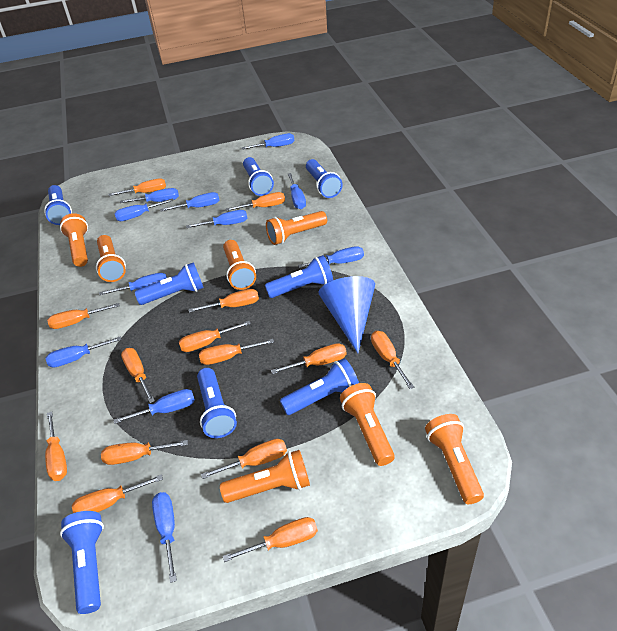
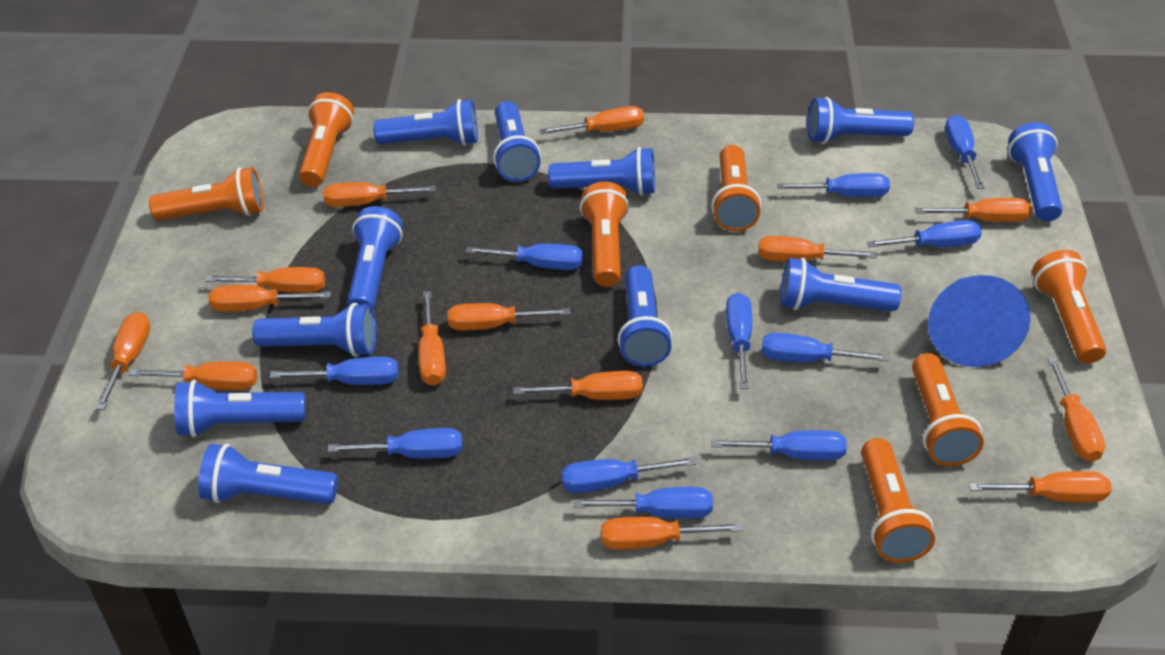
blue flashlight: [44,185,72,225] [60,511,104,614] [135,262,204,305] [197,368,237,438] [243,157,274,196] [265,255,333,298] [280,358,359,415] [306,159,343,198] = 8 -> [174,380,306,437] [198,444,338,504] [252,303,377,357] [347,206,403,309] [373,99,478,146] [493,101,541,182] [548,147,655,196] [618,265,672,367] [780,258,902,311] [807,97,914,144] [1008,122,1063,222] = 11

